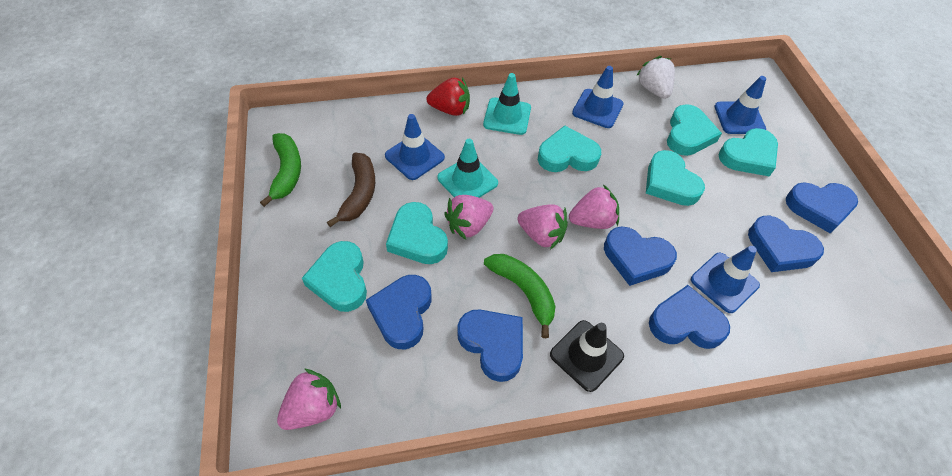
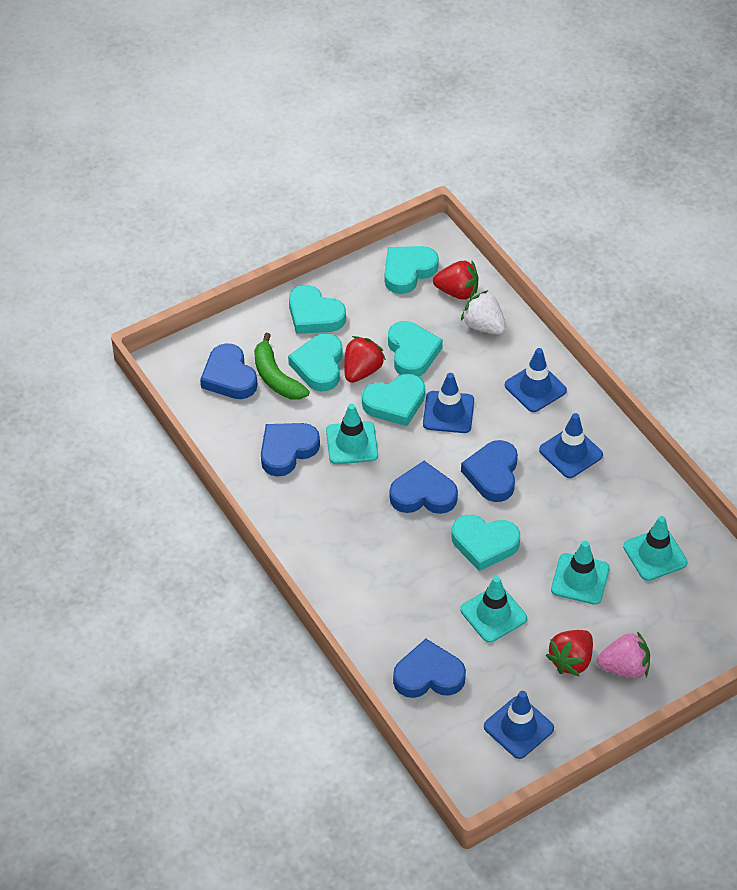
black traffic cone: [550,320,624,392] = 1 -> none = 0
blue heart: [366,275,431,349] [457,309,523,382] [604,226,677,286] [649,285,730,349] [748,216,824,272] [786,182,858,234] = 6 -> [200,343,258,399] [261,423,320,477] [390,461,458,514] [393,639,466,698] [461,440,518,502] = 5
brown banana: [327,152,375,227] = 1 -> none = 0
green banana: [260,133,301,207] [484,254,556,338] = 2 -> [254,333,310,400] = 1
pink strawberry: [277,369,341,430] [444,195,494,239] [517,205,568,250] [569,185,619,229] = 4 -> [597,631,650,678] = 1
red strawberry: [427,77,470,116] = 1 -> [344,336,386,383] [433,261,478,300] [546,630,593,677] = 3
turquoise traffic cone: [437,139,498,198] [483,73,531,135] = 2 -> [326,404,378,464] [460,576,527,643] [551,541,610,605] [623,516,688,581] = 4

